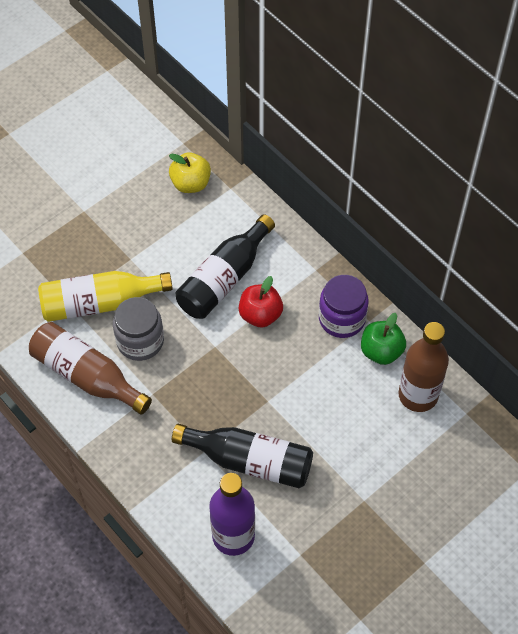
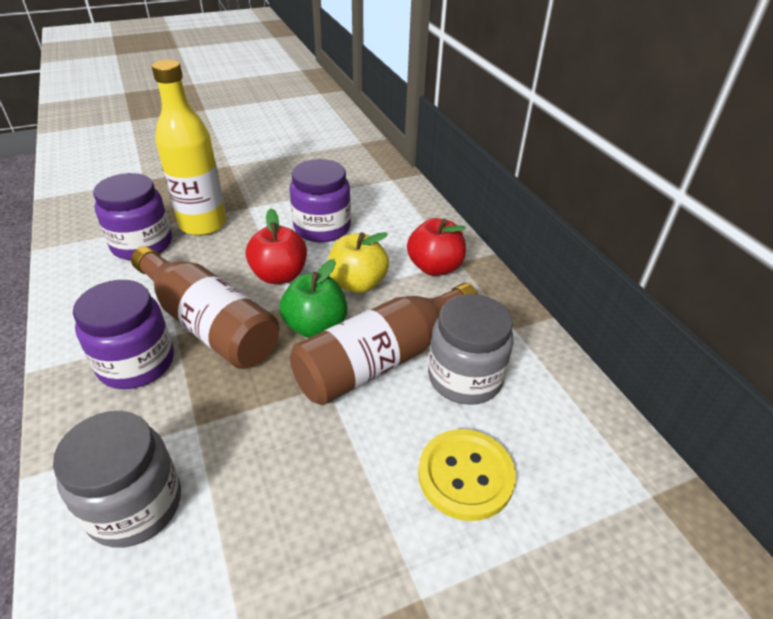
black bottle: [172,424,313,488] [176,214,275,319] = 2 -> none = 0
grey jar: [113,297,164,361] = 1 -> [53,411,181,548] [428,294,514,405] = 2
purple bottle: [209,473,255,556] = 1 -> none = 0
purple jar: [319,275,369,338] = 1 -> [73,280,174,389] [93,173,172,260] [290,159,351,242] = 3
red apple: [239,276,283,328] = 1 -> [246,209,307,284] [407,218,466,276] = 2
yellow button: none = 0 -> [418,429,516,521] = 1

